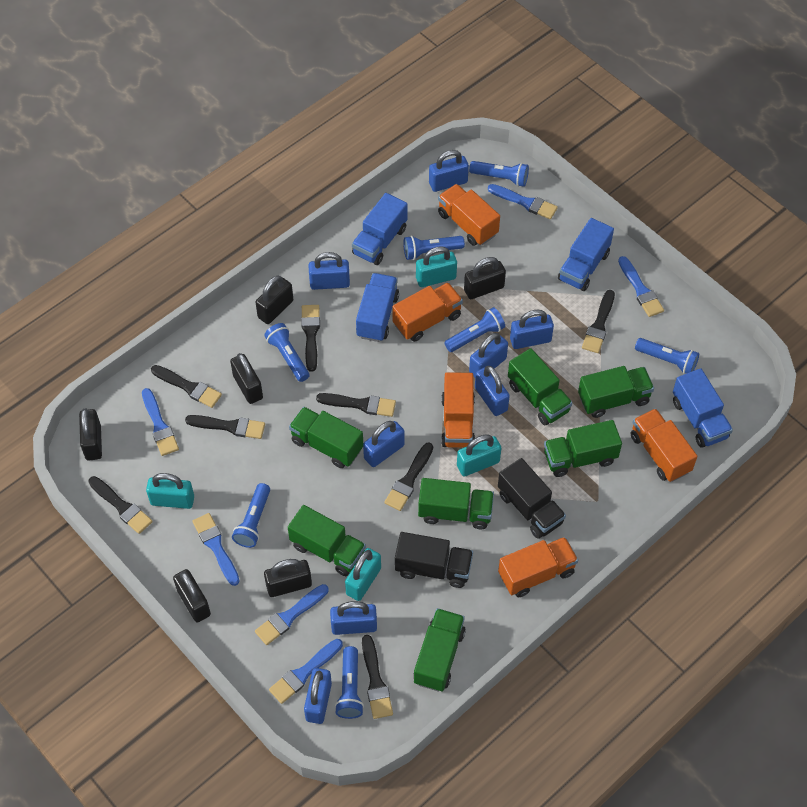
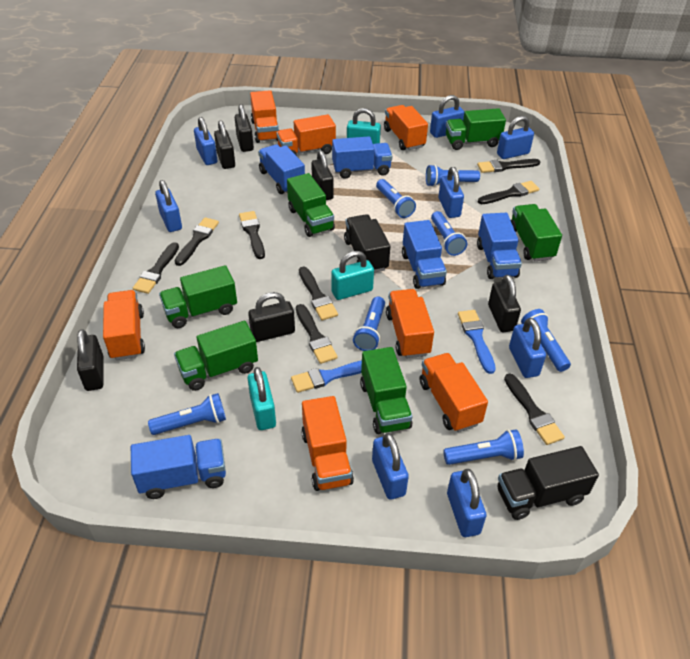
blue brush: [142,388,179,456] [193,513,240,586] [255,584,329,645] [269,639,343,704] [488,184,558,219] [618,256,664,317] = 6 -> [291,360,362,393] [458,310,496,374] = 2
blue truck: [352,193,408,265] [356,273,399,342] [558,218,614,291] [673,368,733,448] = 4 -> [131,435,226,499] [258,144,305,194] [332,136,392,179] [402,220,447,289] [477,213,522,279] = 5
green truck: [288,505,366,576] [289,407,363,468] [414,608,466,692] [418,478,494,529] [508,348,572,425] [544,420,622,477] [578,366,654,418] = 7 -> [159,265,237,328] [174,321,258,391] [287,173,335,237] [360,347,412,434] [446,108,506,150] [511,204,562,261] = 6
orange truck: [392,282,463,342] [438,184,500,246] [441,372,475,448] [498,537,578,598] [630,408,697,482] = 5 -> [103,290,145,360] [250,90,279,143] [277,114,336,155] [301,396,354,491] [384,105,428,150] [386,289,434,358] [420,353,488,432] = 7
turquoise padlock: [146,473,194,509] [345,548,381,601] [416,246,457,287] [457,435,501,477] = 4 -> [247,367,276,430] [331,251,374,300] [347,108,381,144] = 3

